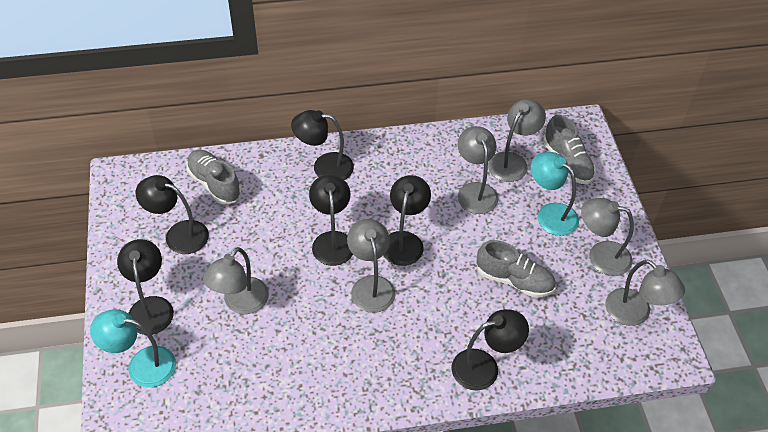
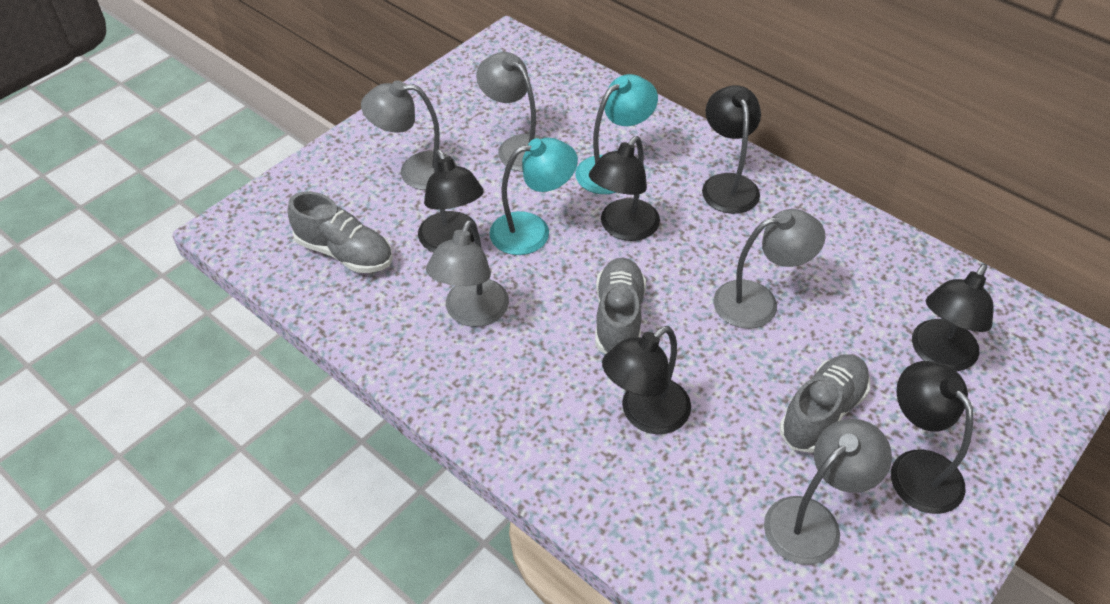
grey lamp: [203,247,269,314] [347,219,396,313] [458,126,498,214] [488,99,546,182] [581,198,634,276] [605,259,685,326] = 6 -> [361,80,457,190] [426,220,509,327] [476,52,543,172] [713,209,825,329] [764,419,892,565] = 5

